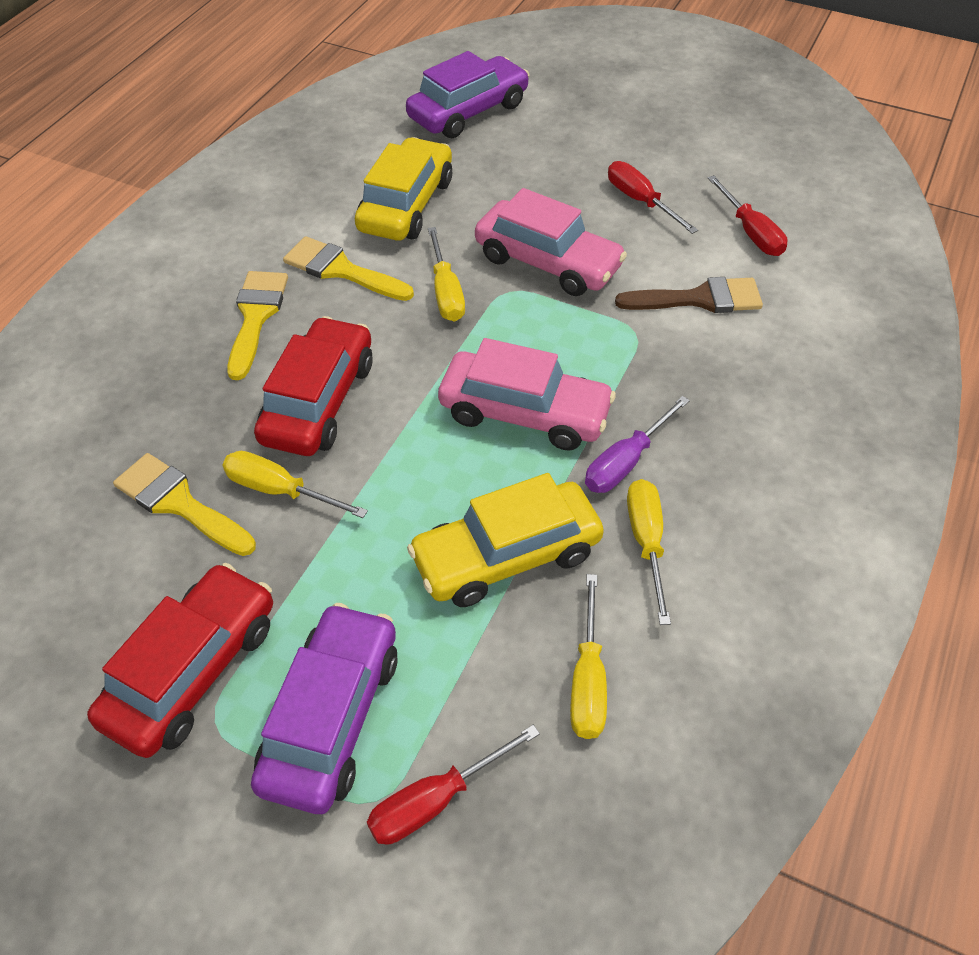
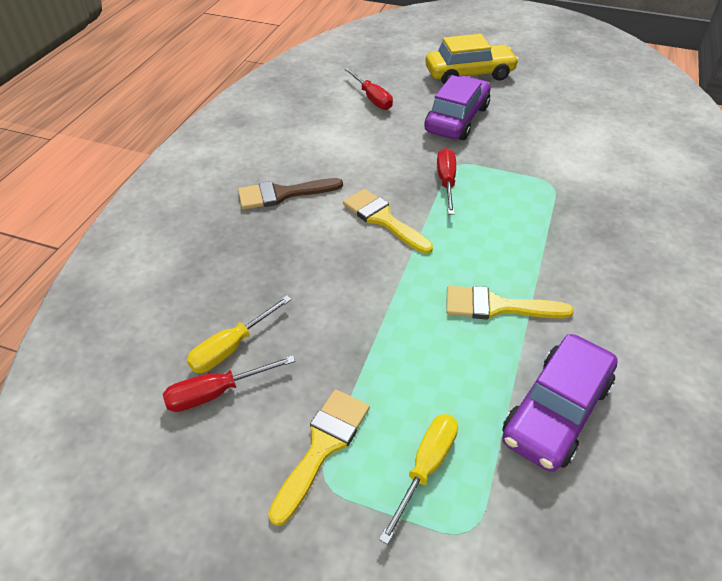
pink car: [438,338,616,451] [475,188,627,296] = 2 -> none = 0
purple screwdriver: [585,396,690,493] = 1 -> none = 0
red car: [87,563,273,758] [254,316,373,456] = 2 -> none = 0
yellow car: [355,137,452,241] [407,473,604,607] = 2 -> [425,34,519,84] = 1
yellow screwdriver: [223,451,368,518] [428,227,465,322] [570,574,607,739] [627,479,671,625] = 4 -> [187,295,292,373] [379,414,458,545] = 2

